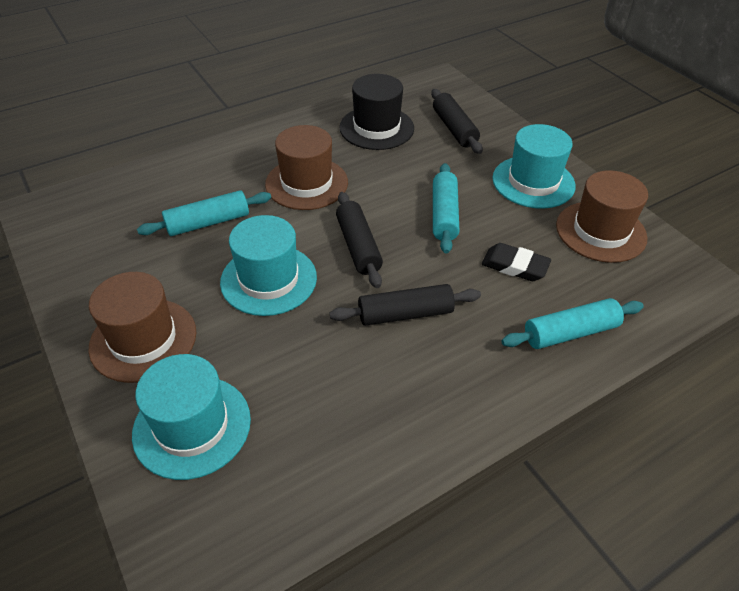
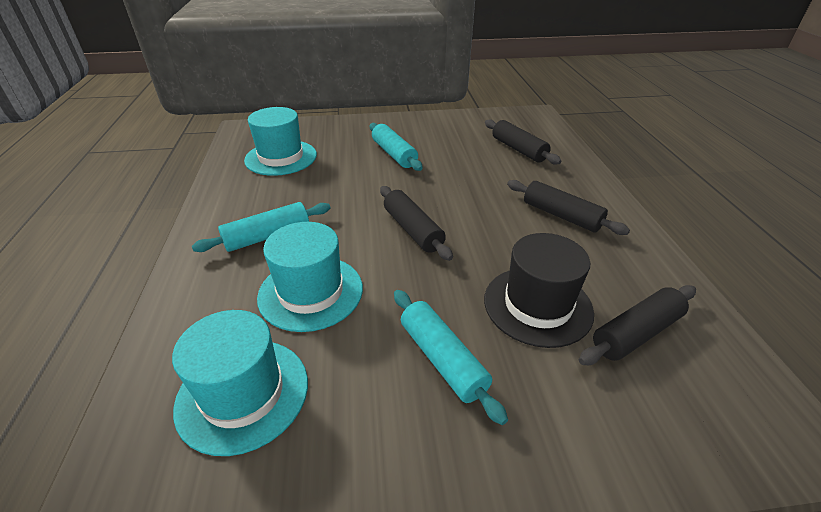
black eraser: [482,243,551,281] = 1 -> none = 0
black rolling pin: [330,284,481,326] [336,192,383,288] [431,89,483,154] = 3 -> [380,186,453,261] [485,120,561,165] [507,180,630,235] [579,285,696,365] = 4
brown hat: [88,272,196,383] [265,125,348,210] [556,170,648,263] = 3 -> none = 0

